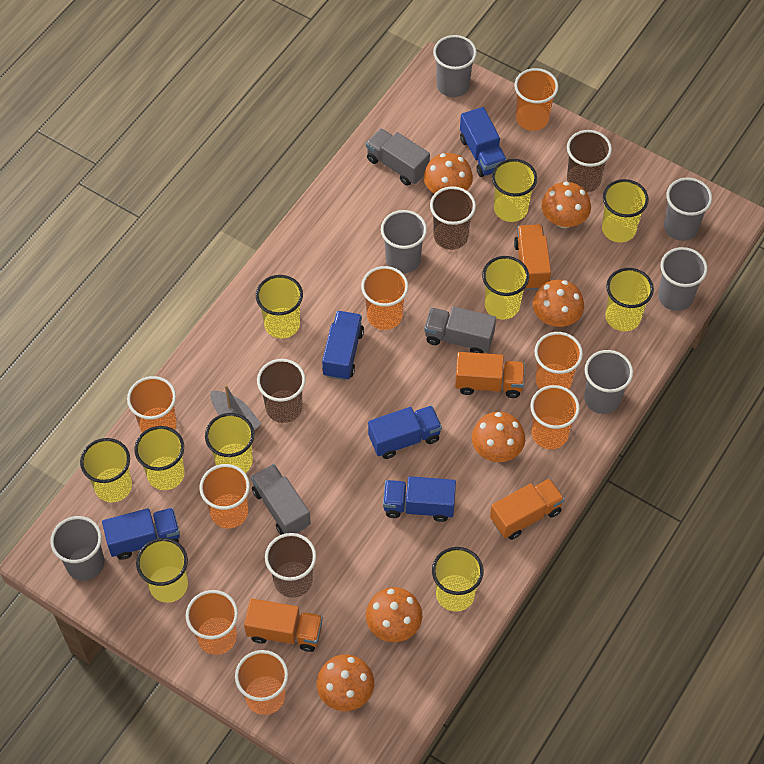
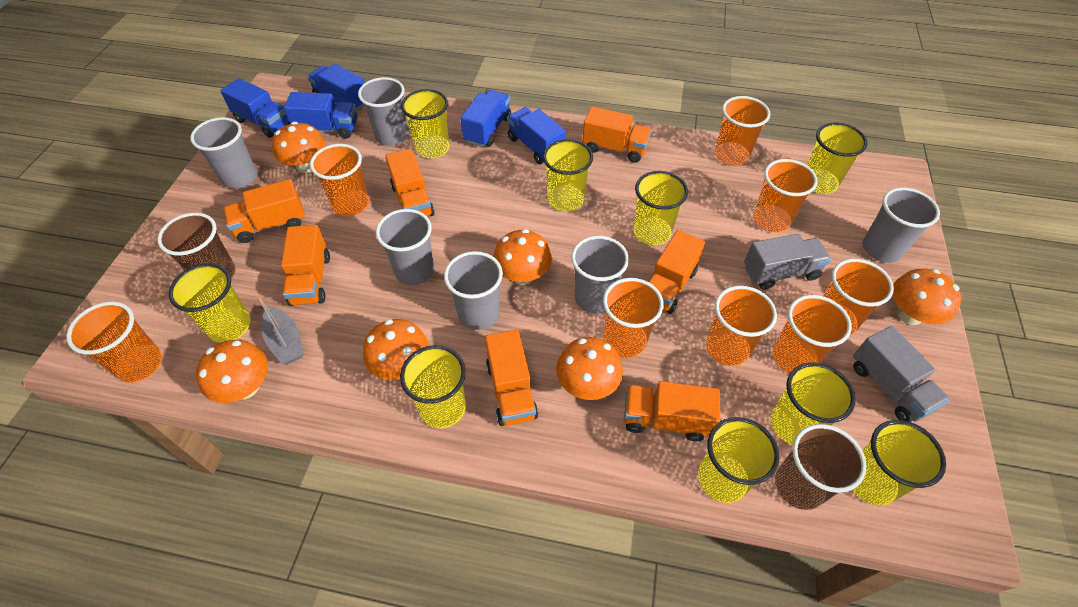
brown cup: [257,359,306,423] [265,533,316,598] [430,186,476,250] [567,130,612,193] = 4 -> [157,213,236,279] [775,424,867,510] = 2
grey truck: [251,464,311,535] [366,128,430,186] [424,307,496,353] = 3 -> [744,234,831,290] [853,326,950,422] = 2
orange truck: [244,599,323,652] [455,352,525,398] [490,478,565,540] [514,224,551,290] = 4 -> [223,179,305,243] [281,225,330,306] [385,149,435,217] [485,329,538,426] [582,106,652,163] [624,381,720,441] [648,230,705,314] = 7
yellow cup: [80,438,132,502] [134,426,185,490] [136,538,188,603] [205,413,254,473] [256,275,303,339] [432,547,484,612] [482,256,529,320] [492,159,537,222] [602,179,649,242] [605,268,654,331] = 10 -> [169,263,250,343] [400,345,466,428] [401,89,449,158] [543,139,593,212] [633,171,688,245] [698,417,779,503] [771,362,856,445] [807,122,867,194] [852,420,946,506] = 9

